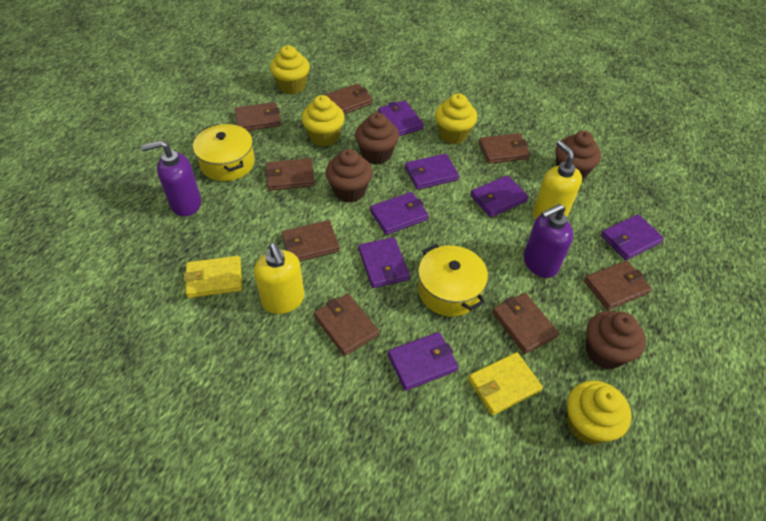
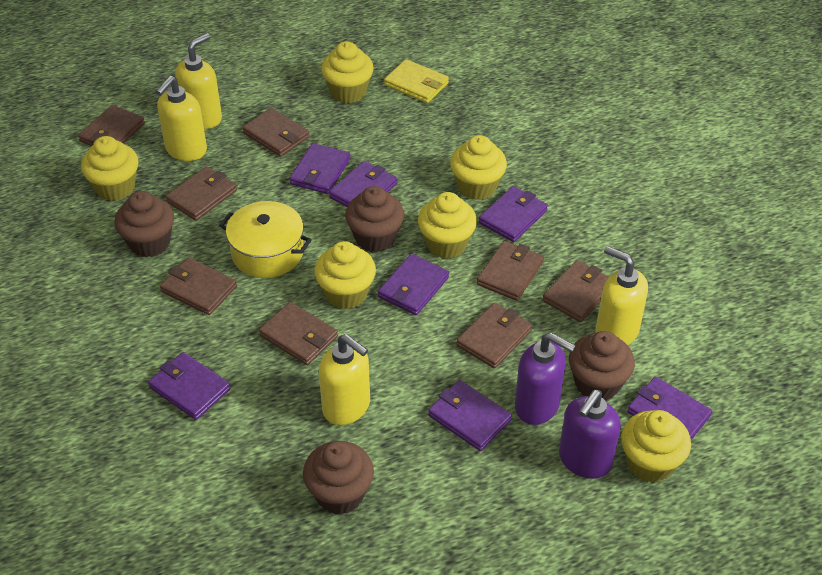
yellow cupcake: [270,45,310,94] [302,95,345,147] [435,93,477,144] [567,381,631,444] = 4 -> [81,136,138,201] [314,241,376,309] [321,41,374,103] [418,192,477,259] [450,135,507,200] [621,410,691,483] = 6
yellow pot: [193,124,255,181] [418,244,488,317] = 2 -> [219,201,312,278] = 1
yellow soap dispenser: [254,243,304,314] [533,140,582,219] = 2 -> [156,76,207,161] [175,33,222,129] [319,334,370,425] [595,246,648,345] = 4
yellow wallet: [184,256,242,298] [468,352,543,416] = 2 -> [384,59,449,103] = 1

